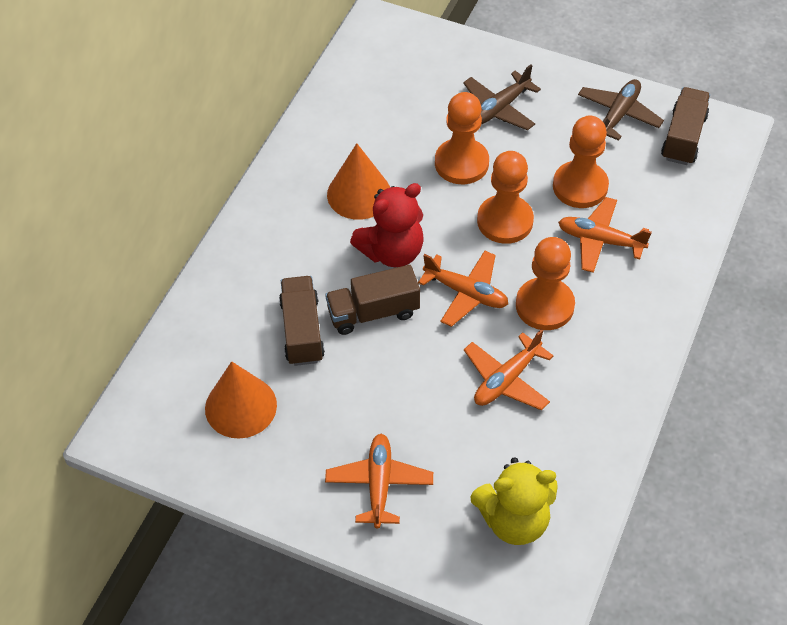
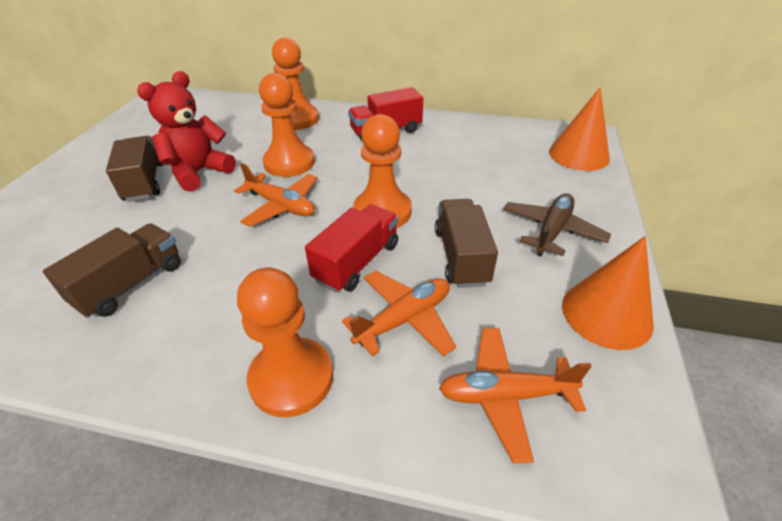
brown plane: [463,64,541,130] [578,79,664,141] = 2 -> [503,193,611,256] = 1
orange plane: [325,434,433,528] [418,251,508,327] [464,329,553,411] [558,197,652,273] = 4 -> [234,163,317,227] [342,271,456,357] [439,328,592,463] = 3
red truck: none = 0 -> [305,204,398,293] [348,87,423,141] = 2
yellow teddy bear: [470,457,558,545] = 1 -> none = 0

